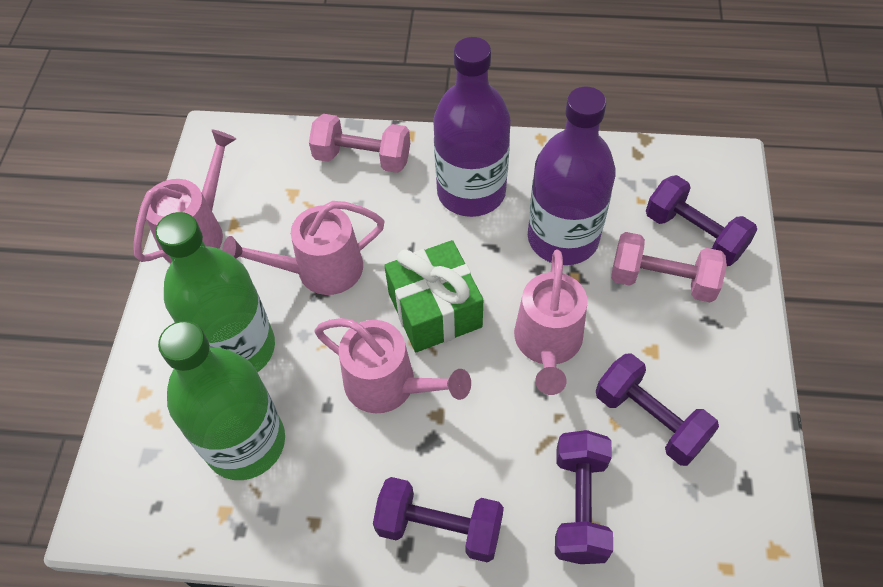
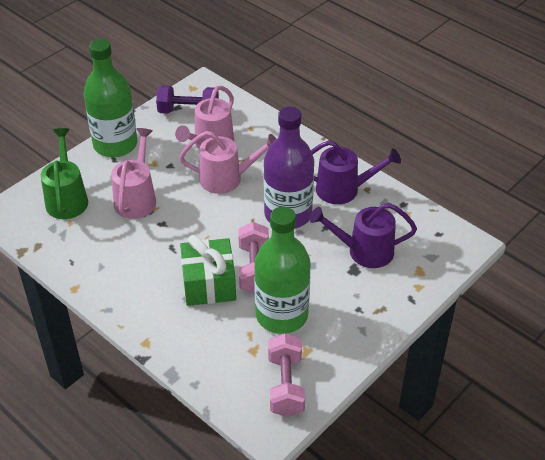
green watering can: none = 0 -> [41,128,88,219] = 1
pink watering can: [134,130,236,263] [222,201,385,295] [314,318,471,413] [514,249,588,395] = 4 -> [111,128,156,219] [175,86,234,149] [179,131,276,194] = 3
purple bottle: [433,37,511,217] [528,87,616,265] = 2 -> [264,107,314,229] = 1
purple dumbbell: [373,477,504,563] [555,430,613,564] [596,353,719,466] [646,175,757,266] = 4 -> [156,85,219,114] = 1
purple watering can: none = 0 -> [310,203,417,268] [311,140,401,204] = 2

